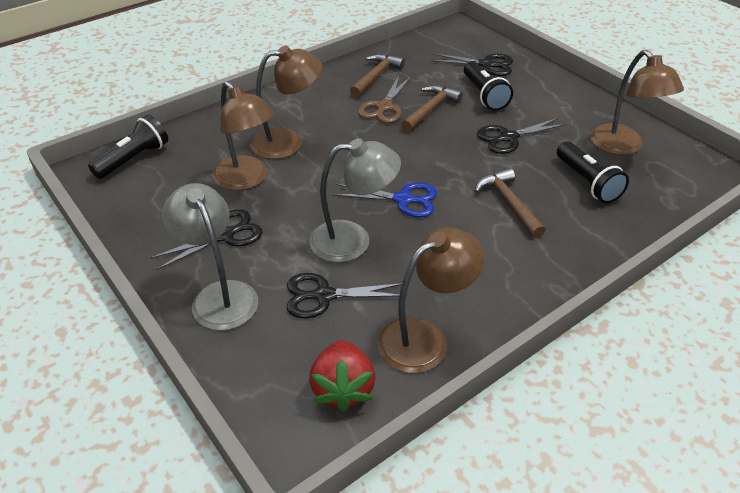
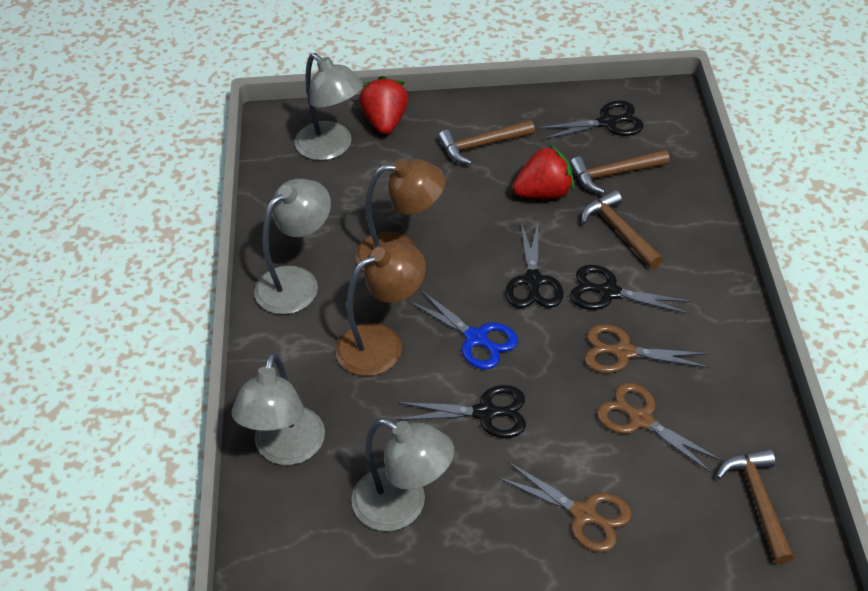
black flashlight: [88,115,168,179] [464,61,513,111] [557,141,629,203] = 3 -> none = 0
brown hammer: [350,54,405,97] [401,85,463,132] [475,168,546,238] = 3 -> [438,120,535,165] [570,149,670,194] [581,190,663,269] [716,449,794,564] = 4
brown lamp: [213,81,274,191] [251,46,322,159] [377,227,485,373] [590,50,684,155] = 4 -> [335,241,426,376] [356,159,446,271] = 2
brown scissors: [358,76,411,123] = 1 -> [498,462,632,552] [584,324,710,373] [597,383,723,473] = 3
grey lamp: [162,183,258,331] [309,138,401,262] = 2 -> [231,353,325,465] [254,179,331,314] [295,53,363,160] [352,418,454,531] = 4
red strawberry: [309,340,375,413] = 1 -> [359,76,408,134] [513,145,574,199] = 2

